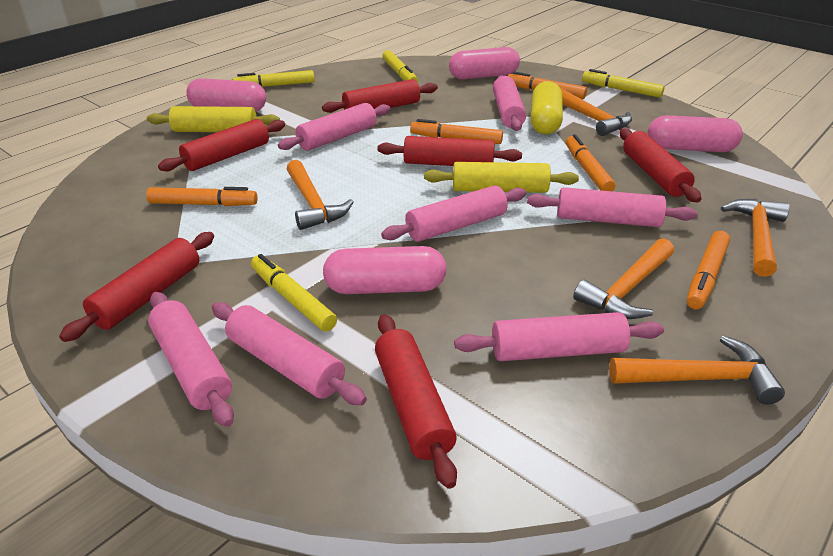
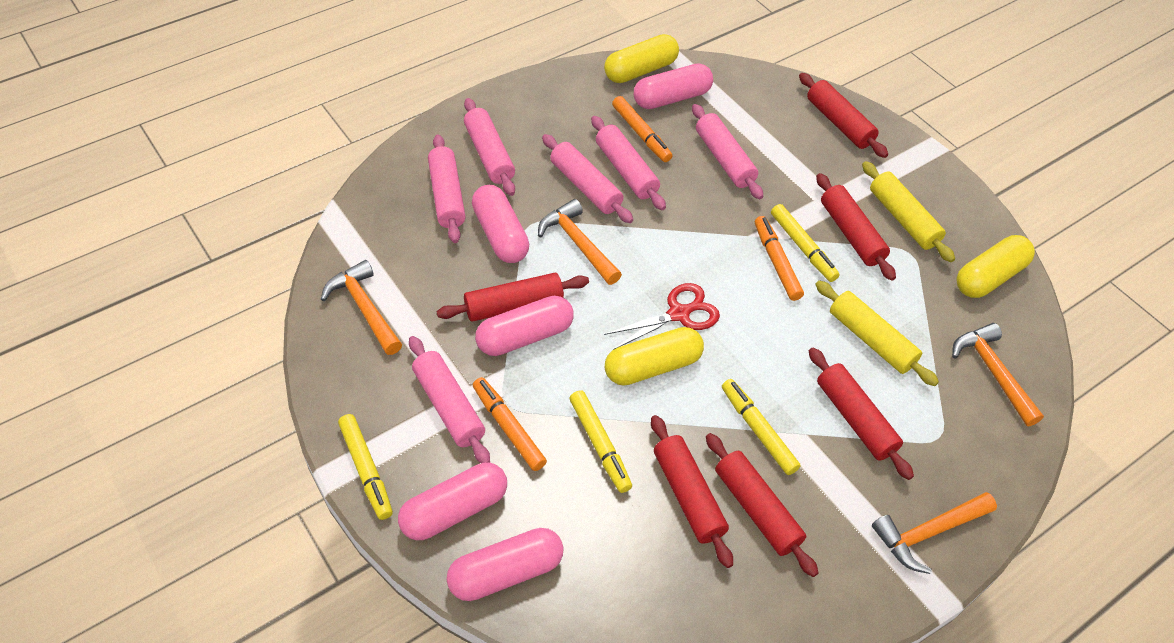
orange hammer: [287,160,353,230] [560,88,632,136] [573,238,674,319] [609,335,785,405] [721,199,790,277] = 5 -> [321,260,402,355] [538,199,622,285] [872,492,997,574] [952,323,1044,426] = 4
orange marker: [146,187,258,206] [410,119,503,144] [508,71,587,99] [566,134,615,191] [687,231,730,309] = 5 -> [473,377,547,471] [612,96,672,162] [755,216,804,301] = 3
pink capsule: [186,78,266,112] [323,246,446,294] [449,47,520,79] [647,115,743,152] = 4 -> [398,463,507,540] [447,528,564,601] [472,185,529,263] [475,296,574,356] [634,63,713,109] = 5
pink rolling pin: [148,292,234,427] [212,302,367,405] [278,103,390,151] [381,185,526,242] [454,312,664,361] [493,75,526,131] [527,187,697,227] = 7 -> [409,336,490,463] [428,135,466,243] [464,98,515,196] [542,134,633,223] [591,116,666,210] [692,104,763,199] = 6
red scissors: none = 0 -> [604,283,720,350] = 1
yellow capsule: [530,81,563,134] = 1 -> [604,34,679,83] [605,327,704,386] [956,235,1035,298] = 3

